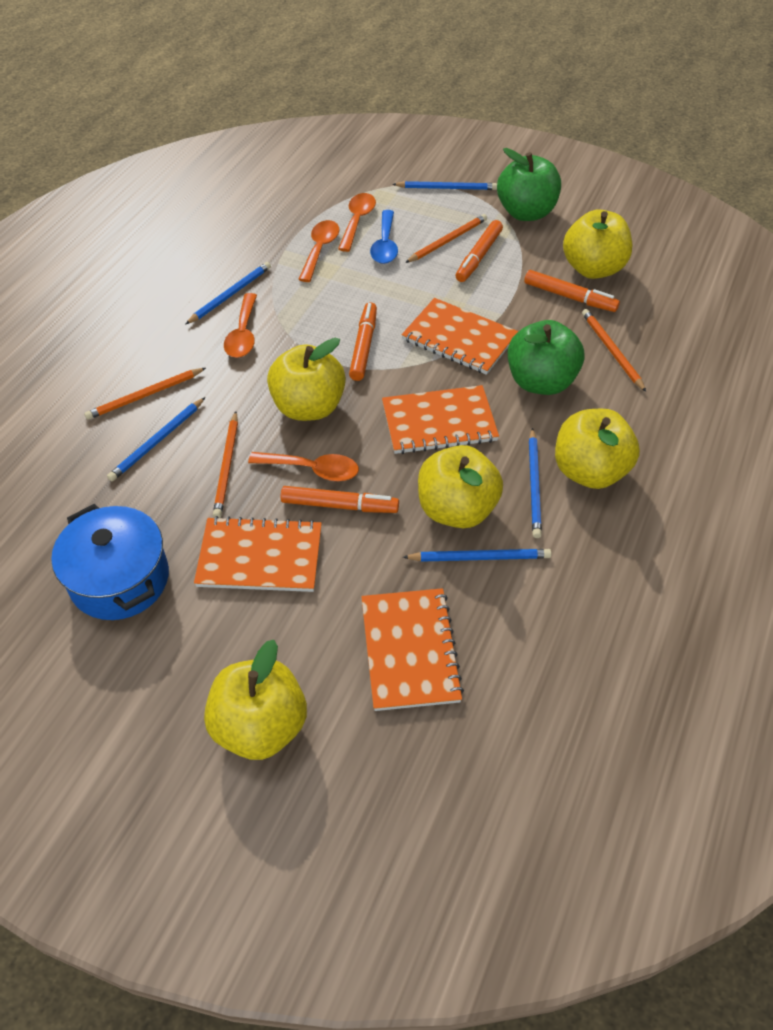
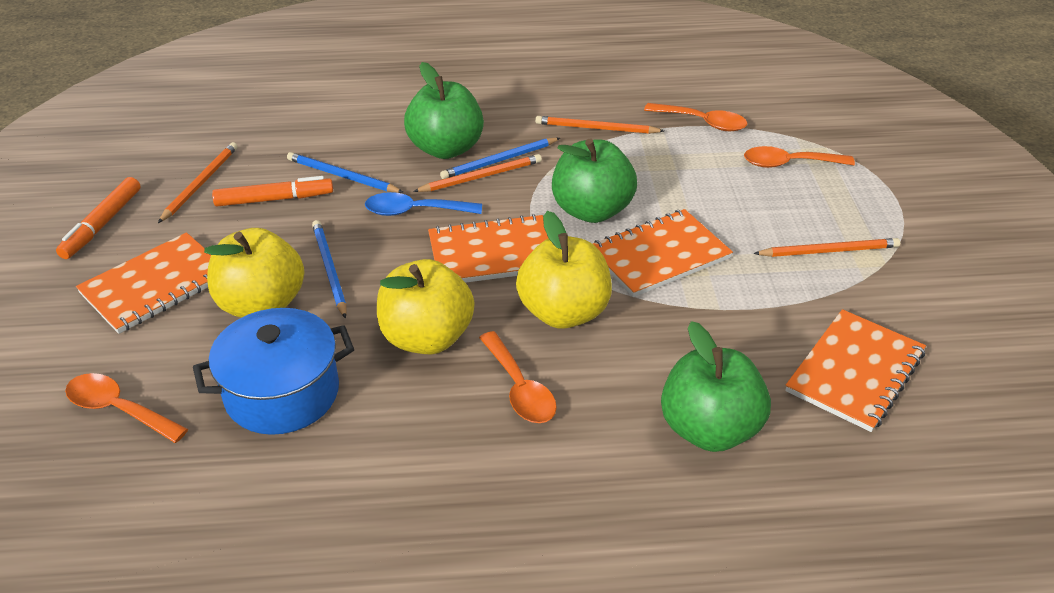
blue pencil: [107,397,205,481] [186,262,271,324] [392,181,497,190] [403,549,552,562] [529,428,542,538] = 5 -> [287,152,403,193] [312,220,347,319] [440,138,560,179] = 3
green apple: [497,148,561,221] [508,320,585,395] = 2 -> [404,62,484,159] [552,139,637,223] [661,321,771,452] = 3
orange marker: [281,486,399,513] [349,302,377,381] [456,220,503,282] [524,270,620,312] = 4 -> [56,177,141,259] [212,176,333,206] = 2
yellow apple: [204,640,307,760] [267,338,346,421] [418,445,503,528] [555,409,640,489] [563,209,632,279] = 5 -> [204,228,304,318] [377,259,474,354] [516,211,612,329] = 3

